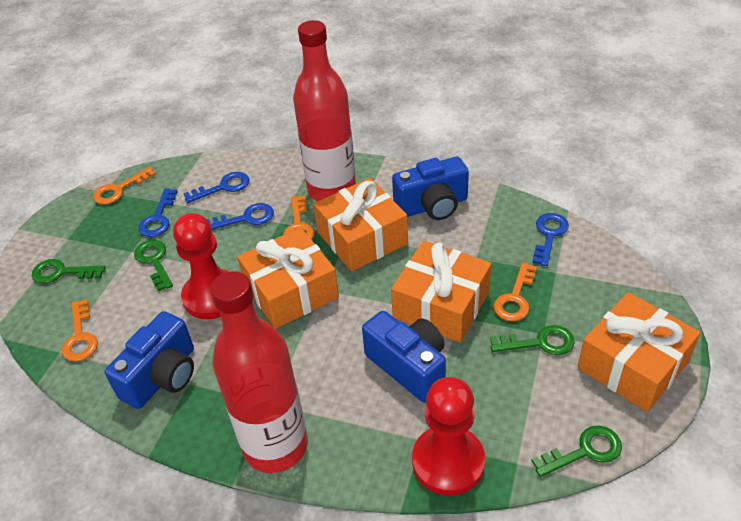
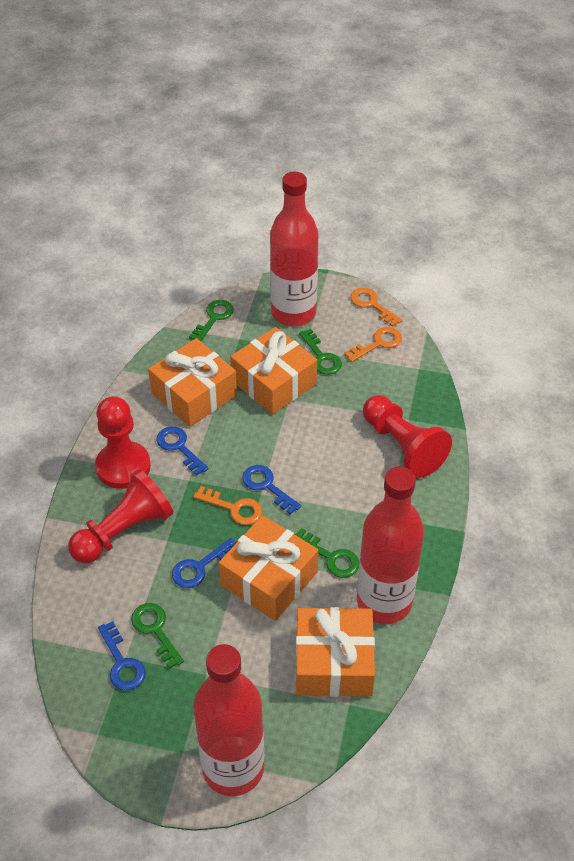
blue camera: [105,311,194,409] [362,311,446,403] [392,156,469,220] = 3 -> none = 0
orange key: [62,299,98,362] [93,167,156,205] [283,196,315,240] [493,262,537,321] = 4 -> [193,486,262,525] [344,327,402,362] [350,288,402,327] = 3
red bottle: [210,271,308,473] [293,20,356,201] = 2 -> [193,644,264,796] [270,172,319,326] [357,467,424,624] = 3
red pawn: [173,213,230,319] [412,377,485,496] = 2 -> [68,469,173,563] [95,396,151,489] [363,395,452,478] = 3

